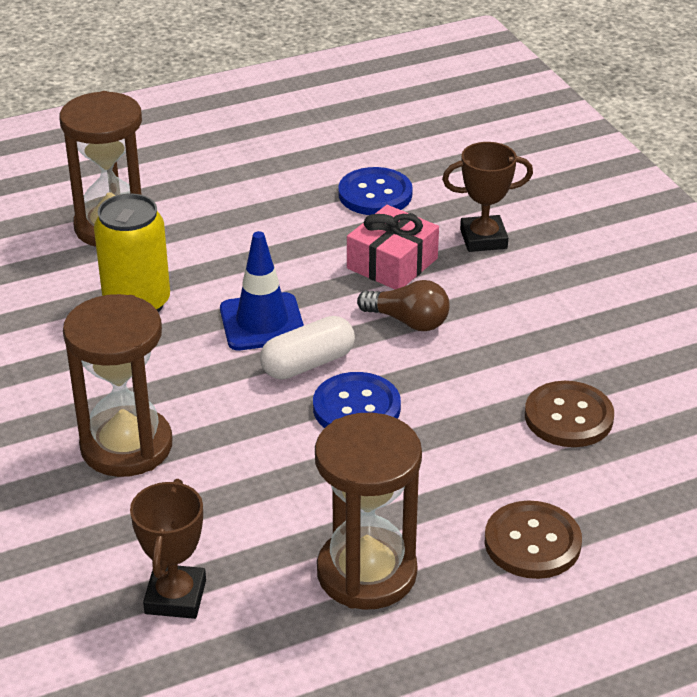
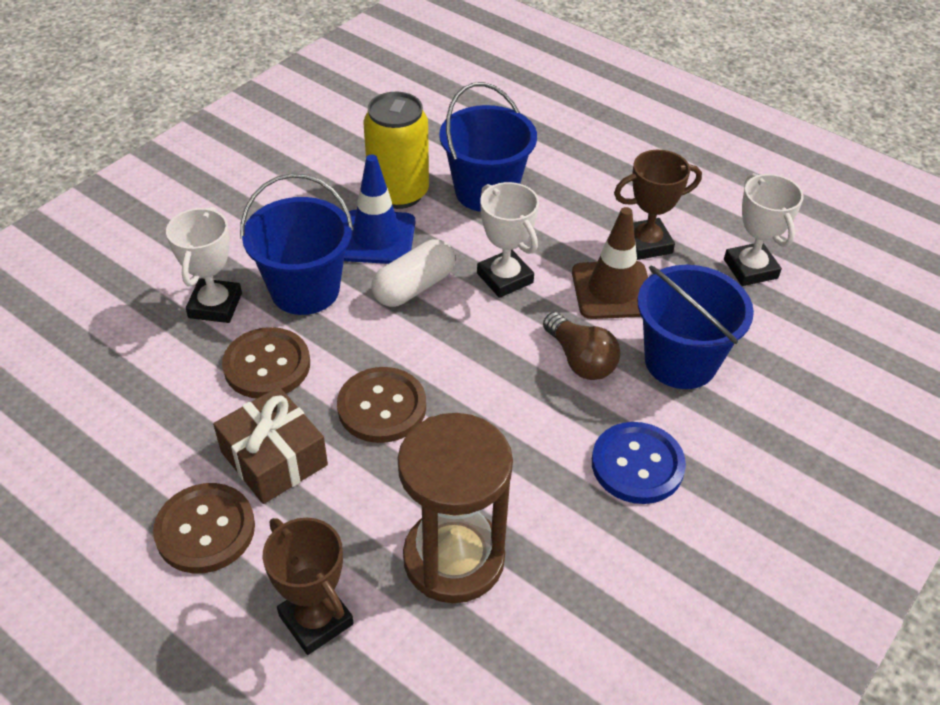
blue bucket: none = 0 -> [240,173,354,315] [439,82,537,212] [637,265,754,389] = 3
blue button: [313,372,401,428] [338,167,413,215] = 2 -> [592,422,686,504] = 1
brown button: [484,500,582,579] [525,381,614,447] = 2 -> [153,483,255,573] [222,327,310,398] [337,367,426,443] = 3
brown gift: none = 0 -> [213,387,328,504] = 1
brown hourglass: [60,91,142,247] [63,294,172,477] [315,412,422,610] = 3 -> [398,413,513,603] = 1
brown traffic cone: none = 0 -> [572,207,648,319] = 1
pink gift: [347,205,439,289] = 1 -> none = 0
white trophy: none = 0 -> [166,206,242,323] [477,182,539,298] [724,173,804,286] = 3

